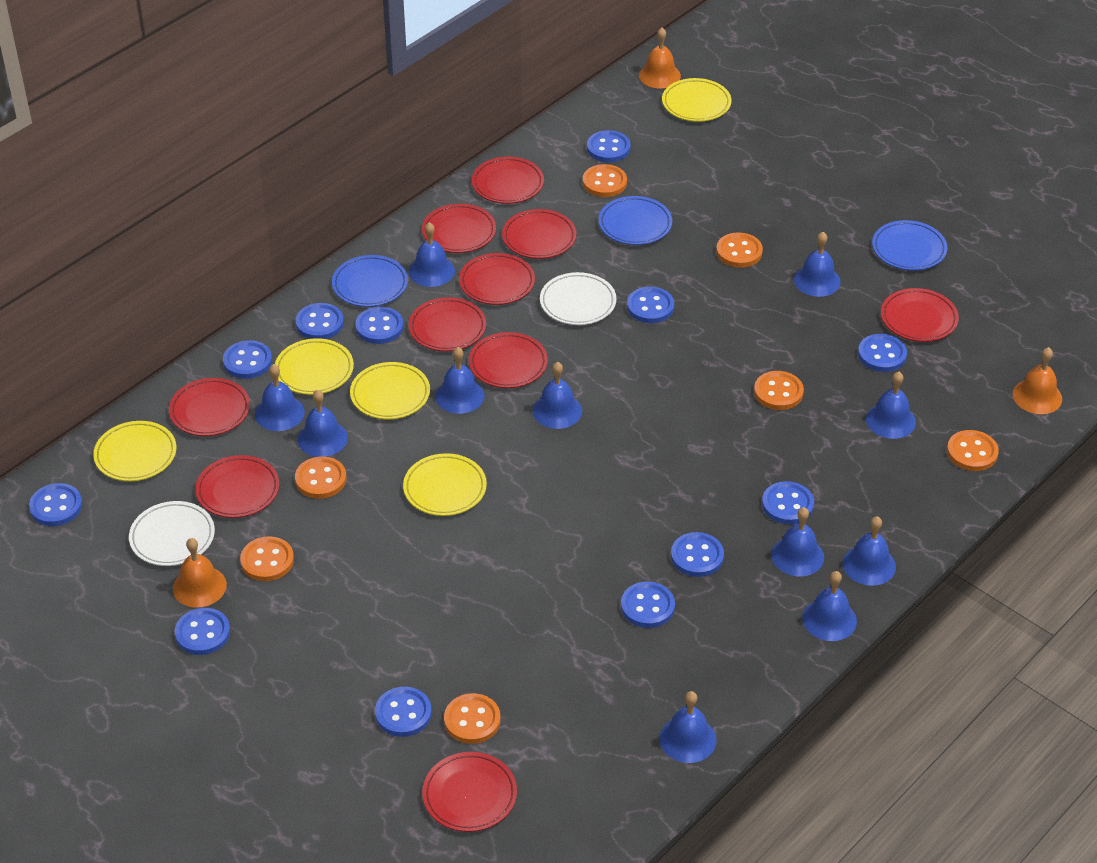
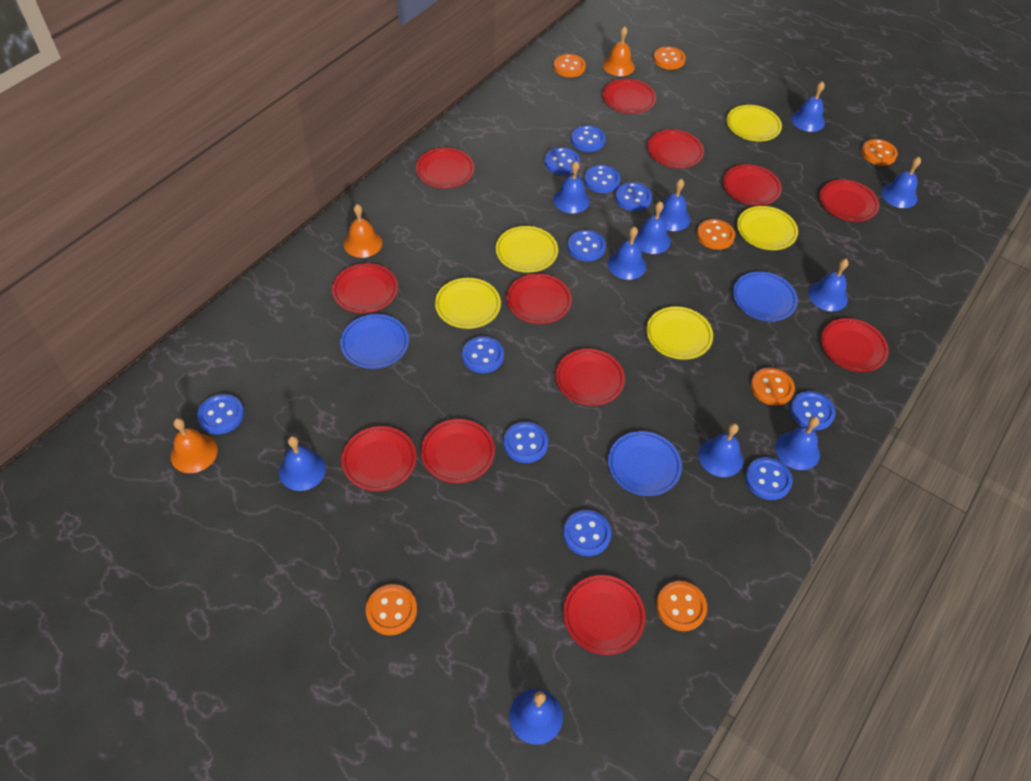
blue button: [29,483,82,526] [175,608,230,655] [223,340,272,379] [295,303,344,339] [355,307,403,344] [375,687,432,737] [587,130,631,162] [621,581,675,628] [627,287,674,323] [671,532,724,577] [762,481,814,524] [858,334,907,372] = 12 -> [197,394,244,434] [462,336,504,373] [503,422,548,463] [544,147,580,175] [563,510,611,556] [567,230,606,261] [571,125,606,152] [584,165,620,193] [615,182,652,211] [745,457,792,500] [790,391,836,430] = 11
red plate: [169,378,250,436] [195,455,279,518] [409,297,486,351] [422,204,496,253] [422,752,517,832] [459,253,535,305] [469,332,548,388] [472,157,544,204] [502,209,576,259] [881,288,959,342] = 10 -> [332,263,398,313] [341,426,417,491] [416,148,474,188] [421,419,495,483] [506,274,572,324] [555,349,625,406] [563,575,646,655] [602,79,656,114] [647,130,704,168] [723,164,782,206] [819,180,879,222] [821,318,889,372] = 12
white plate: [129,501,215,566] [540,272,616,325] = 2 -> none = 0

